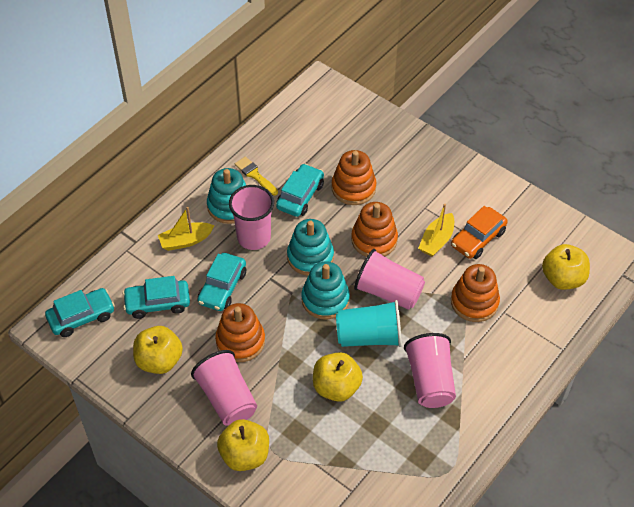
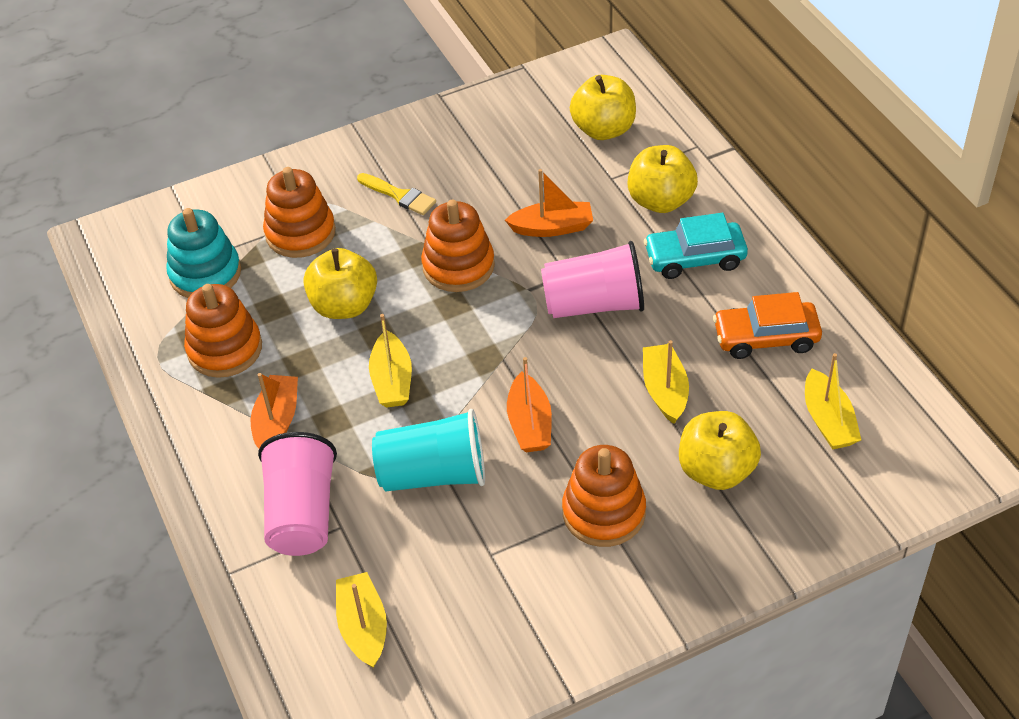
orange boat: none = 0 -> [251,373,298,448] [505,169,593,237] [507,357,552,453] = 3
pink cup: [191,350,257,426] [229,185,274,250] [354,249,425,310] [404,333,456,408] = 4 -> [258,432,337,556] [541,241,644,318] = 2
turquoise car: [45,288,115,337] [122,276,190,319] [198,253,246,311] [276,164,324,217] = 4 -> [644,213,748,279] = 1
turquoise stacking toy: [207,168,246,224] [287,219,334,276] [302,261,350,320] = 3 -> [166,208,241,298] = 1
yellow boat: [158,207,215,251] [419,204,454,257] = 2 -> [336,572,387,668] [369,314,412,407] [643,340,689,424] [805,353,861,450] = 4

